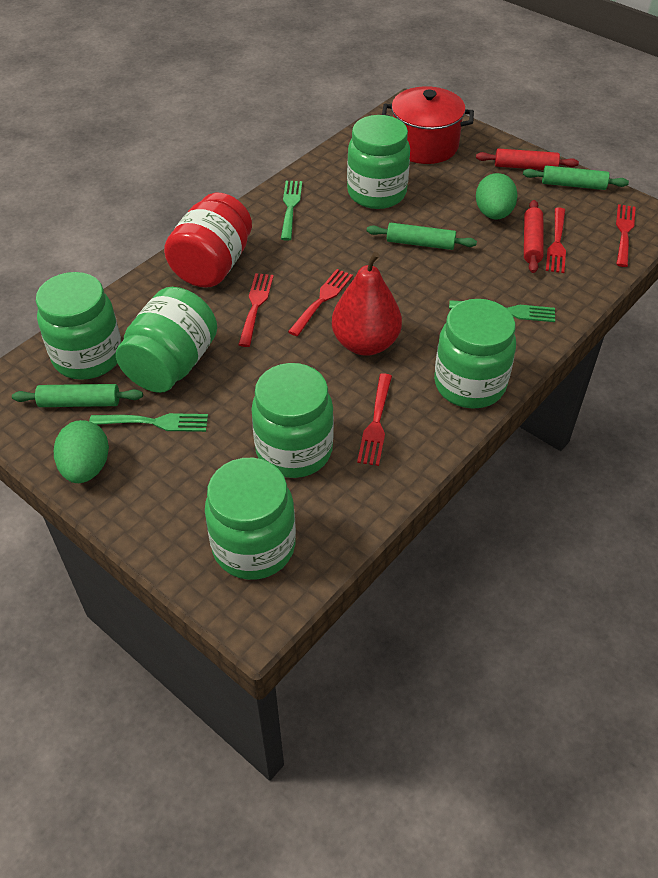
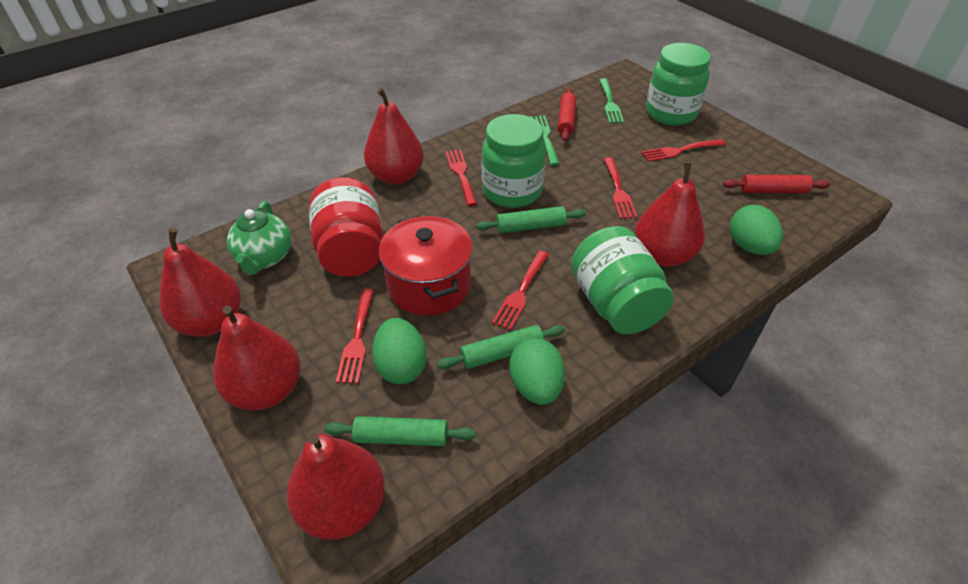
green egg: [54,420,109,483] [476,173,518,219] = 2 -> [372,318,427,384] [509,338,565,405] [730,205,783,255] = 3
green fork: [89,413,208,432] [281,181,302,241] [449,300,555,322] = 3 -> [531,115,560,166] [599,78,624,123] = 2
green jar: [36,272,121,380] [116,287,217,393] [205,458,296,580] [251,363,334,478] [347,115,410,209] [434,299,516,408] = 6 -> [482,114,546,208] [571,226,674,335] [646,43,711,125] = 3
green teapot: none = 0 -> [227,201,291,275] = 1
red pear: [332,252,402,356] = 1 -> [159,228,241,337] [213,306,300,410] [287,433,385,540] [364,88,424,185] [635,162,705,267] = 5

